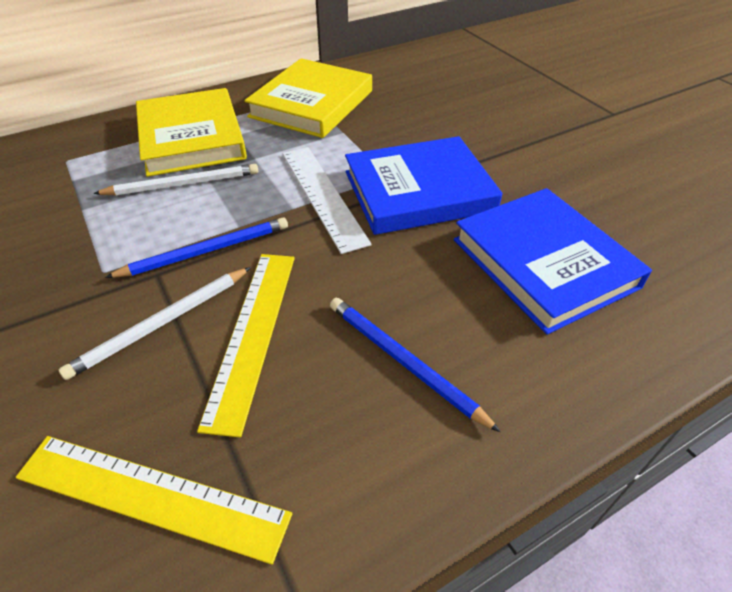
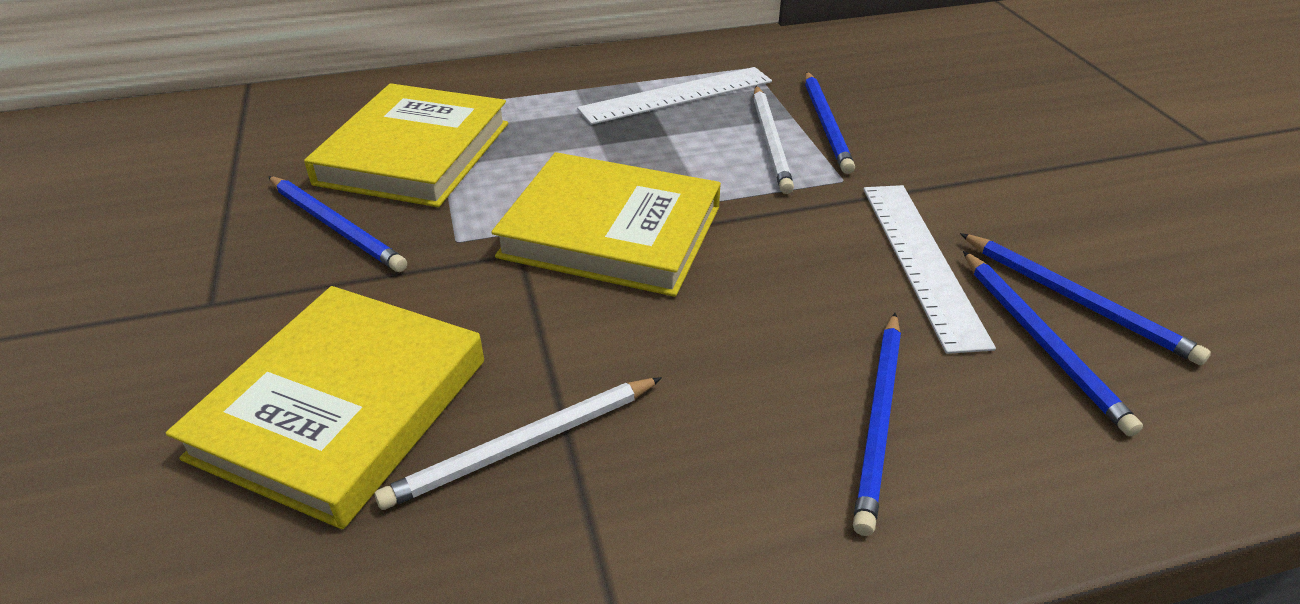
blue book: [345,136,502,235] [454,188,652,335] = 2 -> none = 0
blue pencil: [105,217,288,278] [330,298,500,432] = 2 -> [268,176,407,272] [805,72,855,174] [853,313,901,536] [960,233,1211,365] [963,251,1143,436] = 5
white ruler: [282,147,372,254] = 1 -> [577,67,772,125] [863,185,996,354] = 2
yellow book: [136,88,247,177] [244,58,372,138] = 2 -> [166,286,484,529] [304,83,508,207] [491,152,721,297] = 3
yellow ruler: [16,436,292,564] [197,254,295,437] = 2 -> none = 0

